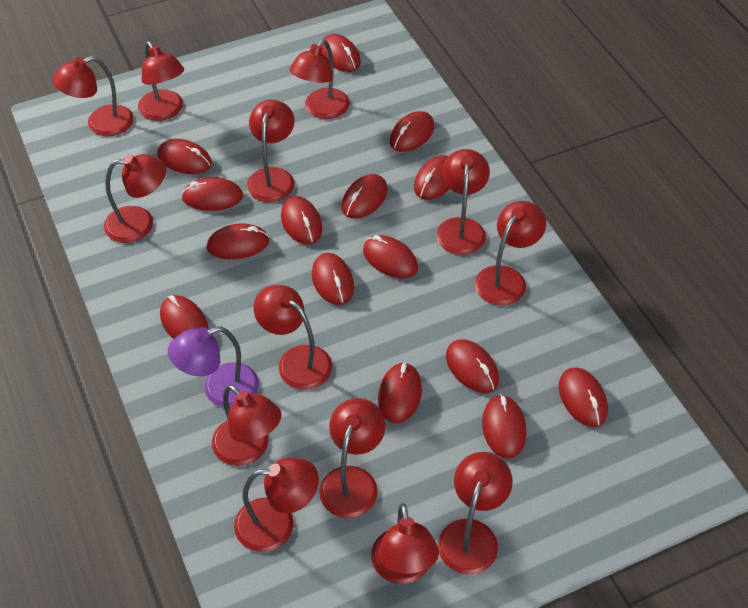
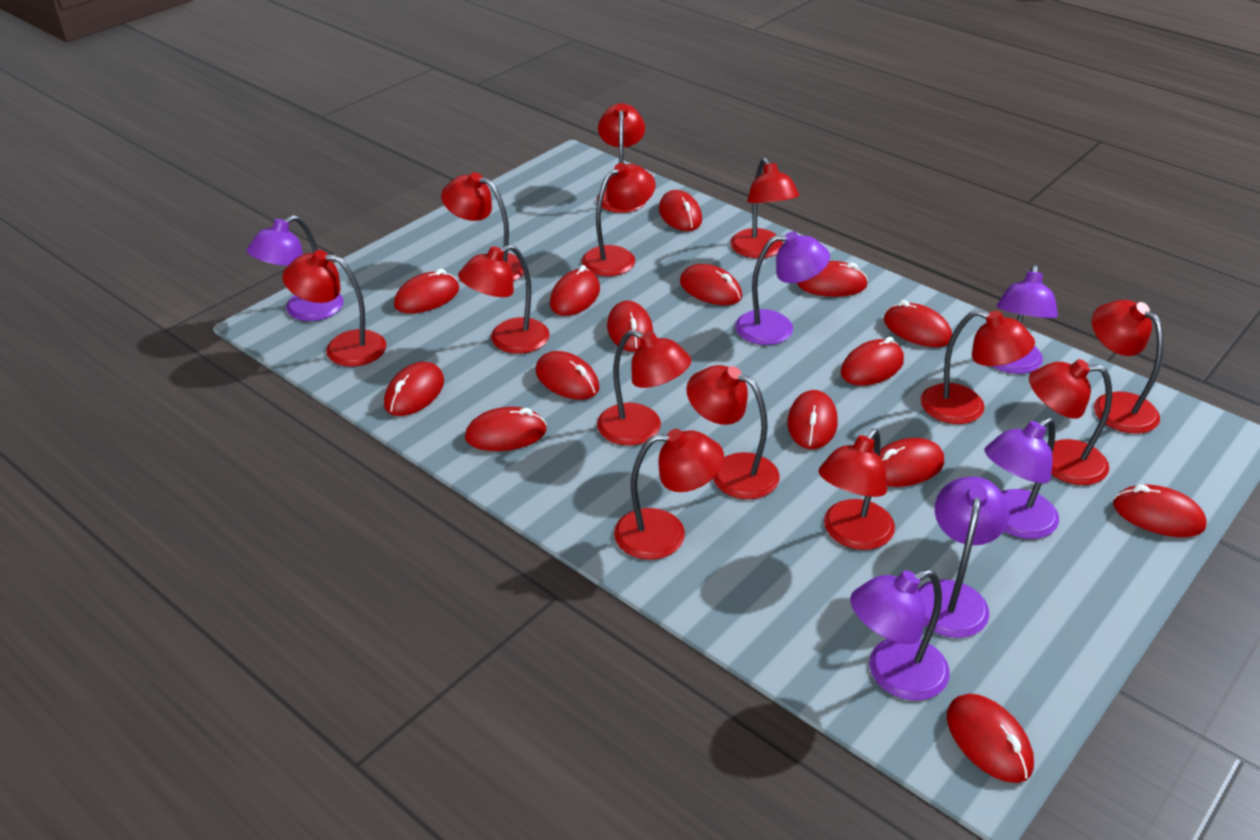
purple lamp: [168,326,259,408] = 1 -> [247,215,344,321] [735,231,830,345] [850,569,950,701] [918,476,1009,638] [985,418,1059,539] [992,265,1058,374] = 6

